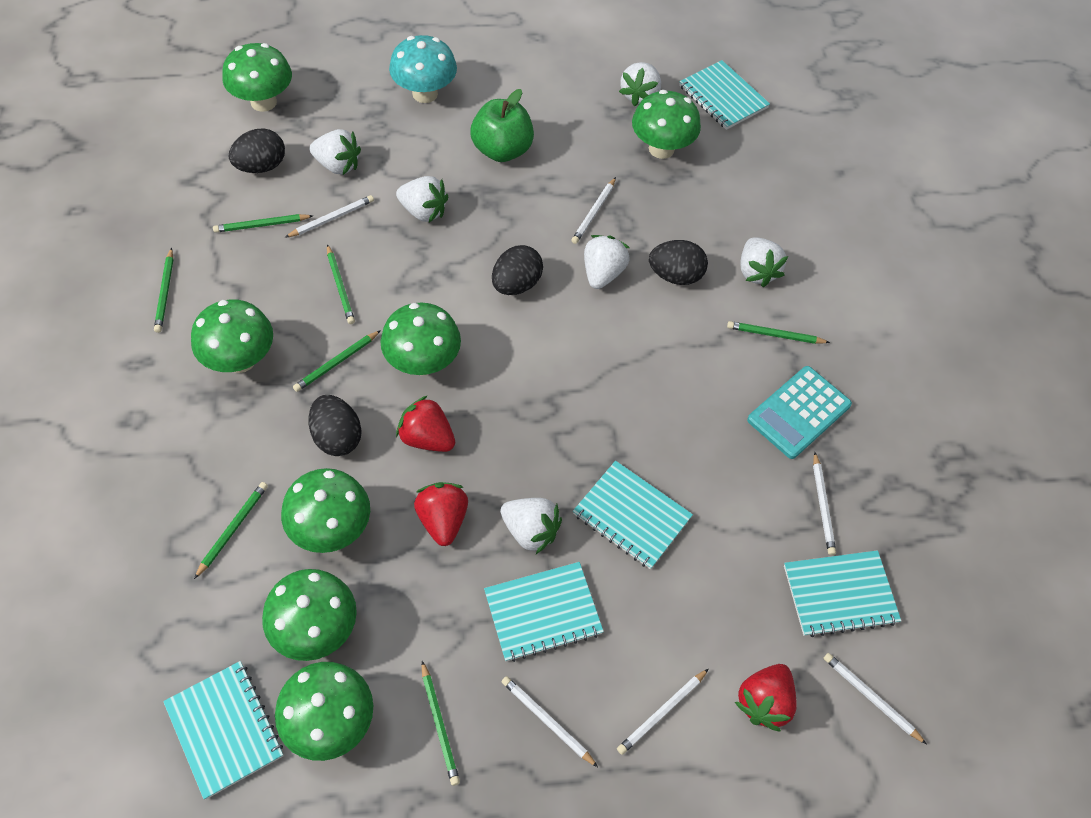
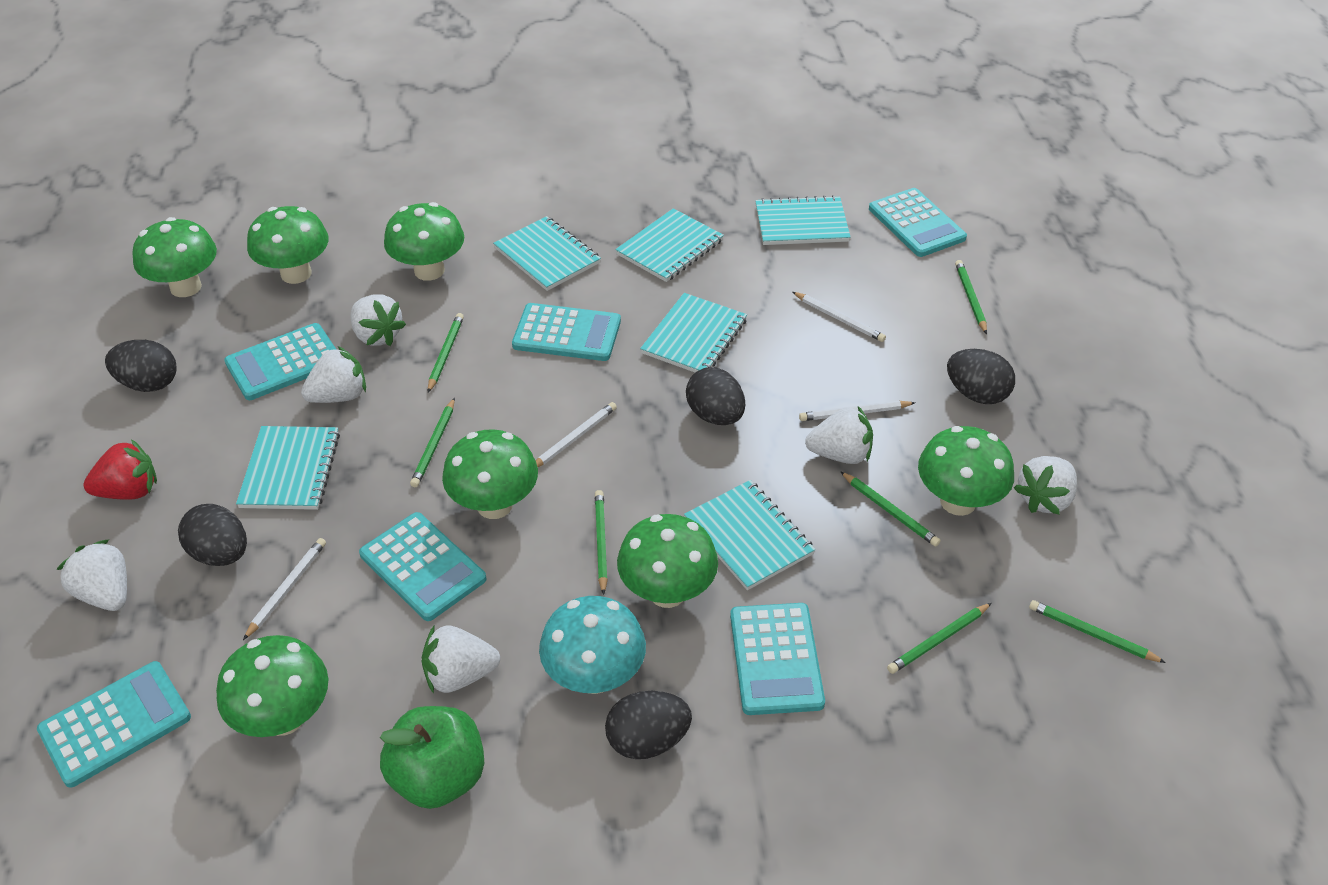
black egg: [229,128,285,173] [309,395,362,456] [492,245,543,295] [649,240,708,285] = 4 -> [105,340,177,392] [178,504,247,566] [605,691,692,759] [686,367,745,425] [947,349,1015,404] = 5
red strawberry: [396,395,455,452] [414,482,468,546] [735,664,797,732] = 3 -> [83,439,157,500] = 1
turquoise calculator: [747,366,852,459] = 1 -> [37,661,191,788] [224,323,337,400] [359,512,487,621] [512,303,621,361] [730,603,825,715] [869,188,967,257] = 6
turquoise notebook: [163,661,283,799] [484,562,604,662] [573,461,693,569] [679,60,770,130] [784,550,901,637] = 5 -> [236,426,340,510] [493,216,601,291] [615,208,724,282] [640,293,747,373] [684,480,815,590] [755,195,850,245] = 6
white pencil: [285,195,374,238] [502,676,598,767] [571,177,616,244] [617,669,709,755] [813,452,836,555] [823,653,927,745] = 6 -> [243,538,326,640] [536,402,617,467] [793,292,886,342] [799,401,915,421] = 4

